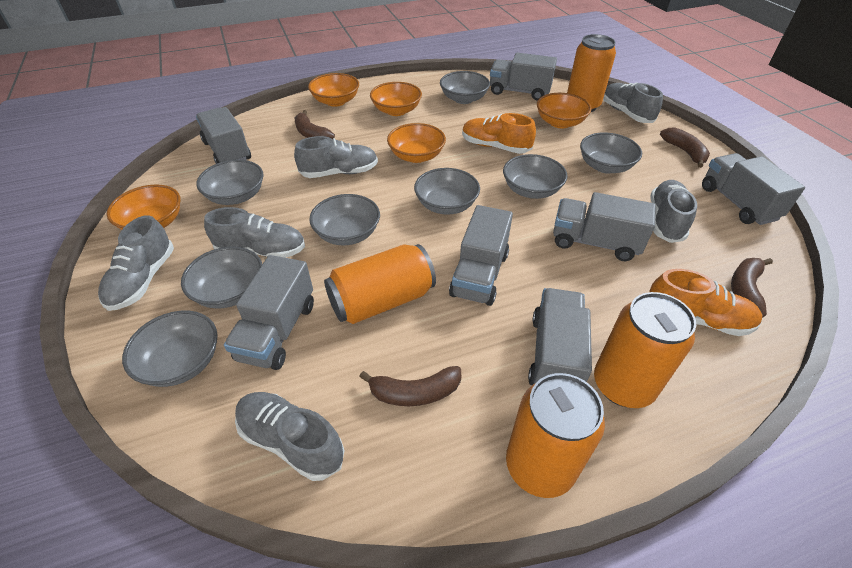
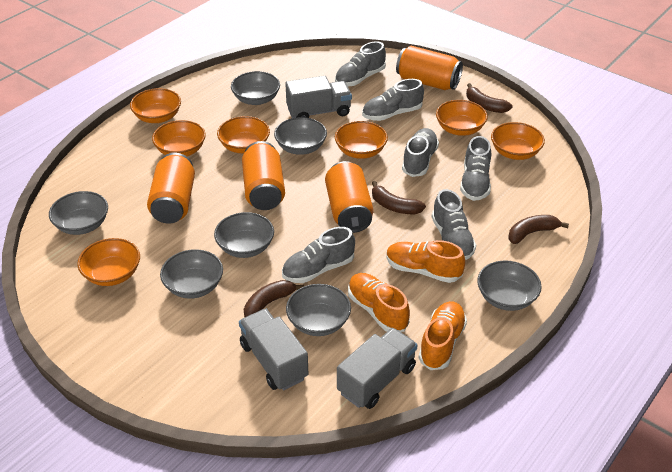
grey bowl: [122,311,218,387] [181,247,262,309] [196,160,264,205] [309,194,380,246] [414,168,480,215] [440,71,490,104] [503,154,568,199] [580,132,642,174] = 8 -> [49,191,108,235] [160,249,223,299] [214,212,274,258] [231,71,280,105] [274,117,327,155] [286,284,351,336] [477,261,542,311] = 7
grey truck: [196,107,251,164] [224,255,314,370] [449,205,513,306] [490,53,557,100] [528,288,592,386] [553,192,655,261] [702,153,805,225] = 7 -> [239,309,308,390] [285,76,352,118] [337,328,417,409] = 3
orange bowl: [107,184,181,230] [308,73,359,107] [370,82,422,116] [387,123,446,163] [537,93,592,128] = 5 -> [77,238,140,286] [130,88,181,123] [152,120,206,156] [217,116,270,153] [335,121,388,159] [436,100,488,136] [491,122,545,160] = 7
orange shoe: [462,113,536,154] [649,269,763,336] = 2 -> [348,273,410,332] [386,240,465,283] [419,301,467,370] = 3

